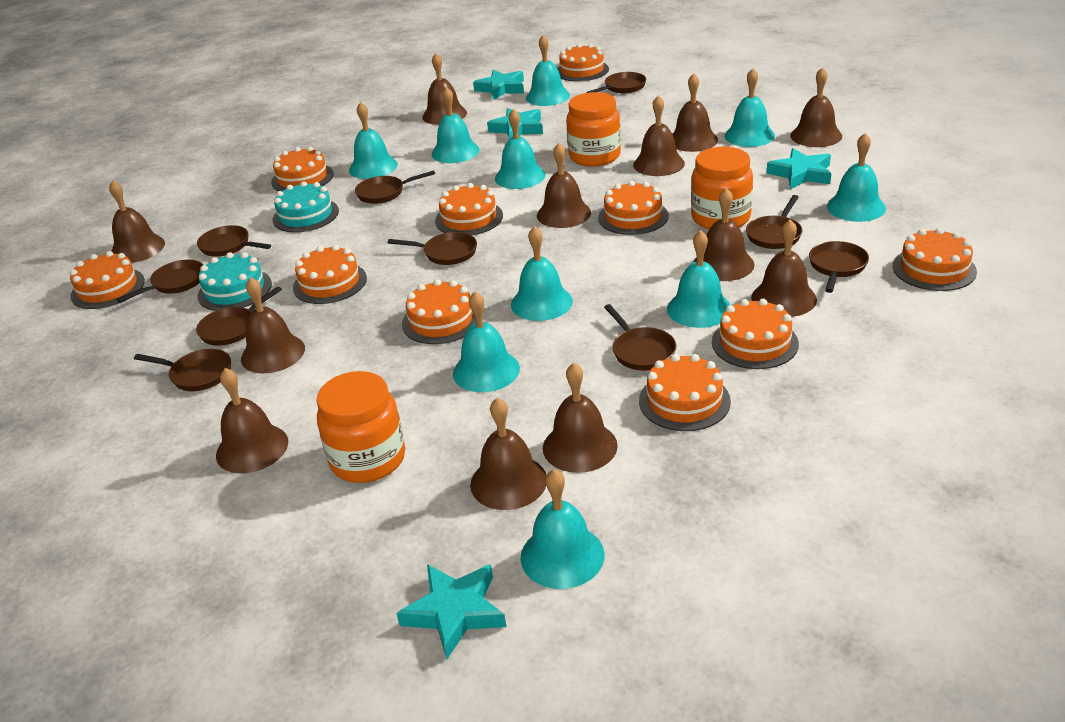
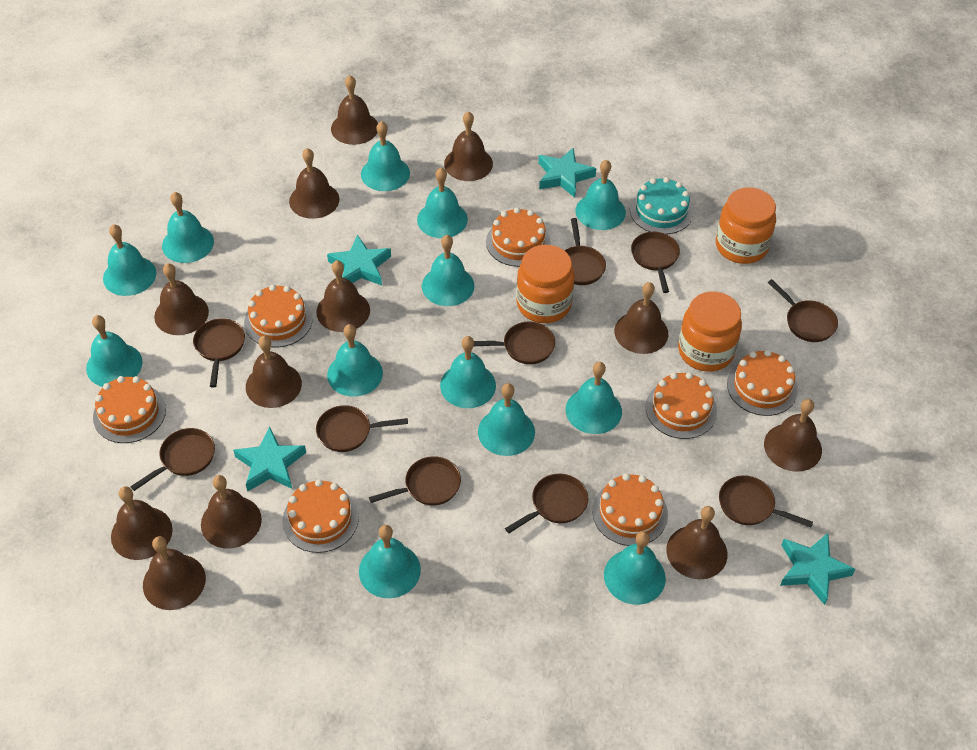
orange cake: [70,251,145,309] [271,147,334,191] [293,245,367,304] [402,279,476,344] [435,183,503,235] [557,44,609,81] [598,181,669,235] [639,354,731,431] [712,299,799,369] [893,228,977,291] = 10 -> [93,376,166,443] [244,285,313,347] [283,479,359,553] [486,207,551,267] [592,473,668,546] [645,372,717,439] [727,350,798,416] = 7
turquoise bell: [349,102,398,179] [432,87,480,163] [453,291,520,392] [495,109,546,189] [511,226,573,321] [521,469,604,589] [526,35,570,106] [667,230,730,328] [724,68,775,147] [827,133,886,222] = 10 -> [86,315,143,387] [103,224,156,296] [162,192,214,263] [327,324,383,397] [359,525,421,598] [361,121,410,191] [417,168,468,238] [422,235,474,306] [440,336,496,408] [478,383,535,456] [566,362,622,434] [576,160,626,230] [604,531,666,605] = 13
turquoise cake: [198,252,272,311] [273,181,339,232] = 2 -> [630,177,693,234] = 1

